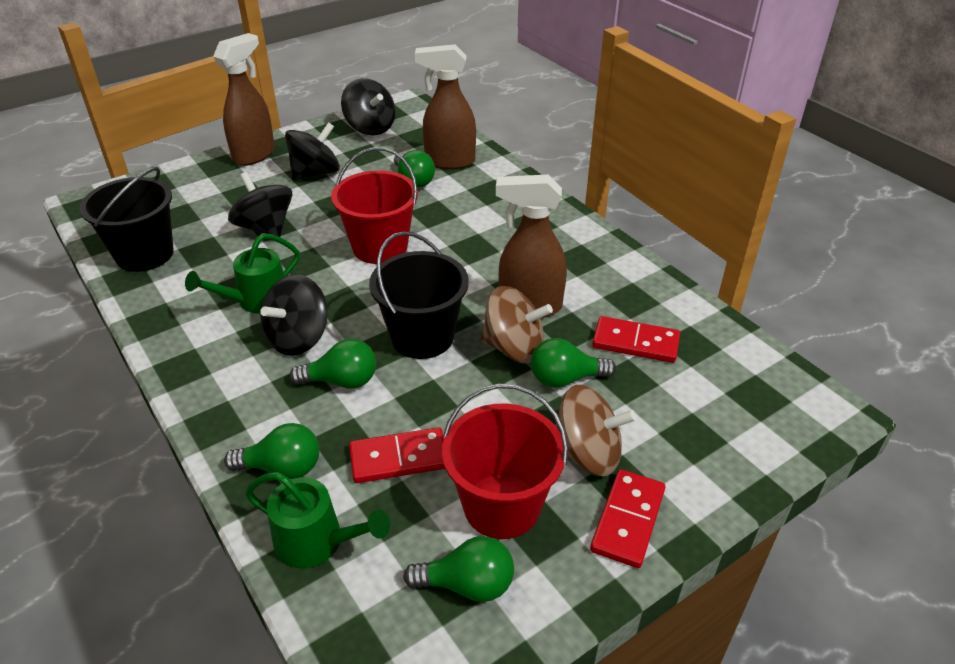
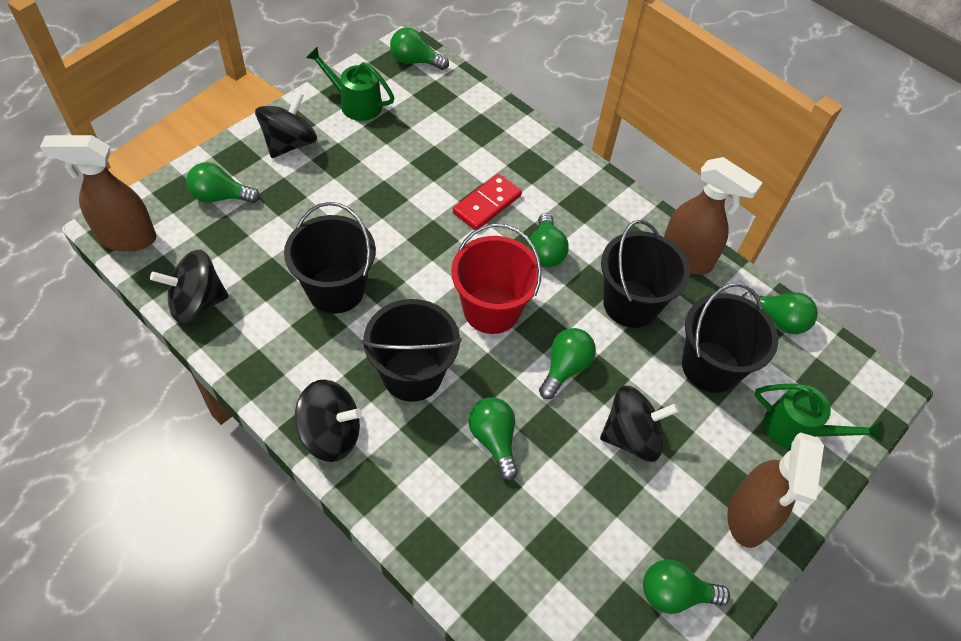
black bucket: [79,167,174,272] [369,231,469,359] = 2 -> [284,202,376,313] [362,299,462,402] [601,220,690,328] [682,283,778,393] = 4
brown spinning top: [481,286,553,363] [555,385,637,476] = 2 -> none = 0
green light bulb: [224,423,319,479] [290,339,376,389] [394,150,435,188] [403,536,514,602] [531,338,616,388] = 5 -> [186,162,260,203] [390,27,449,70] [469,398,518,481] [528,213,569,267] [539,328,596,399] [643,559,730,614] [741,292,818,334] = 7
red bucket: [331,147,418,264] [442,383,568,539] = 2 -> [451,223,542,334] = 1
red domino: [349,427,445,483] [590,469,665,568] [592,316,680,363] = 3 -> [453,174,522,230] = 1

